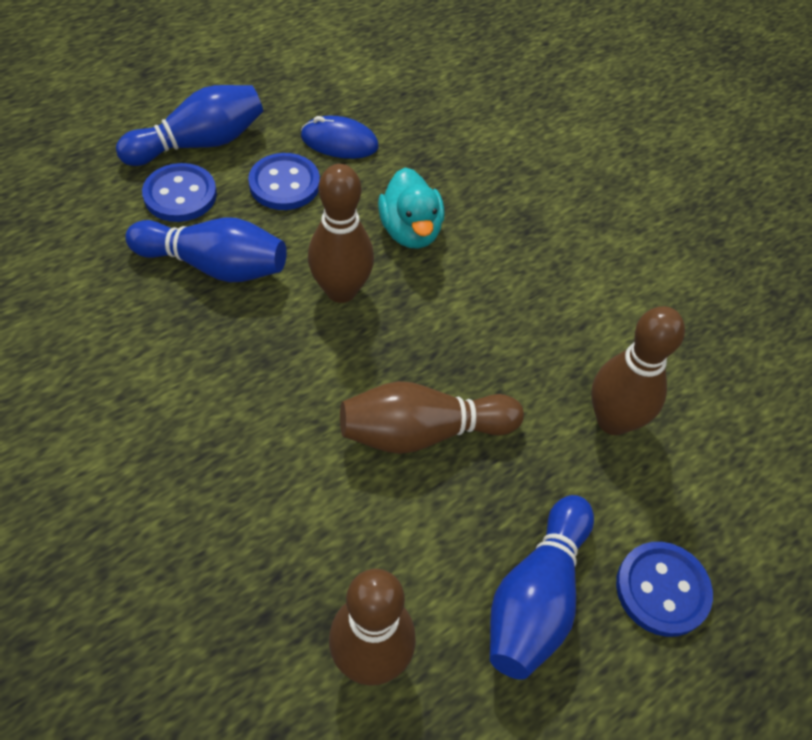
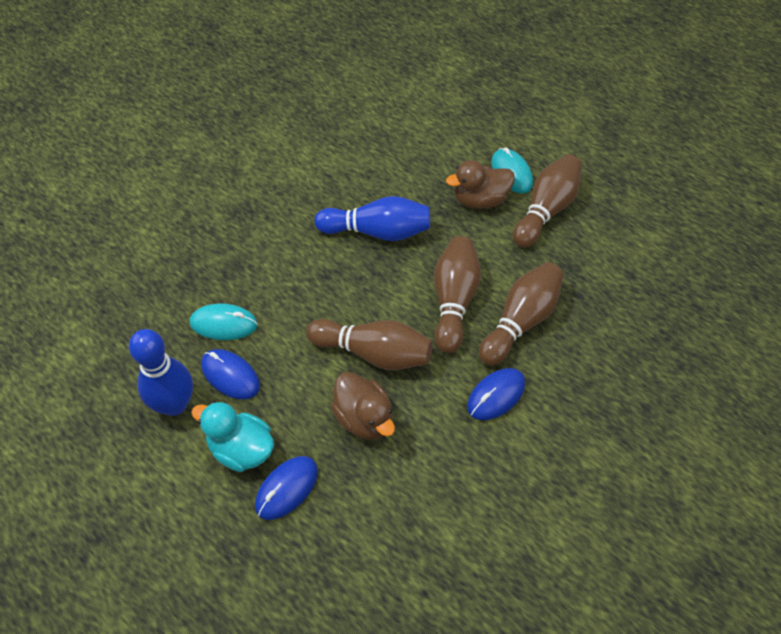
blue bowling pin: [116,85,263,166] [125,217,287,282] [490,495,594,680] = 3 -> [129,329,193,416] [314,196,430,241] = 2
blue button: [142,163,217,222] [248,153,320,210] [616,542,713,637] = 3 -> none = 0
blue mouse: [301,115,379,159] = 1 -> [201,349,260,399] [255,456,318,520] [467,368,525,420] = 3
brown duck: none = 0 -> [331,372,395,440] [446,160,515,209] = 2
turquoise mouse: none = 0 -> [190,304,258,340] [491,147,533,193] = 2

